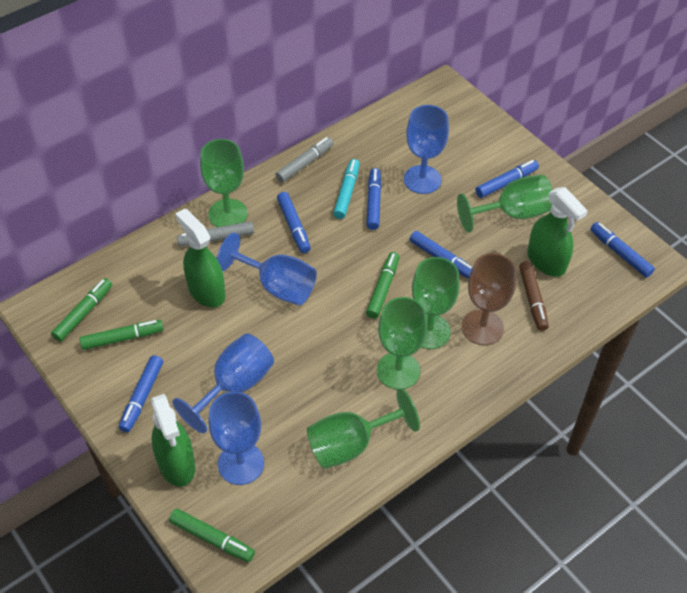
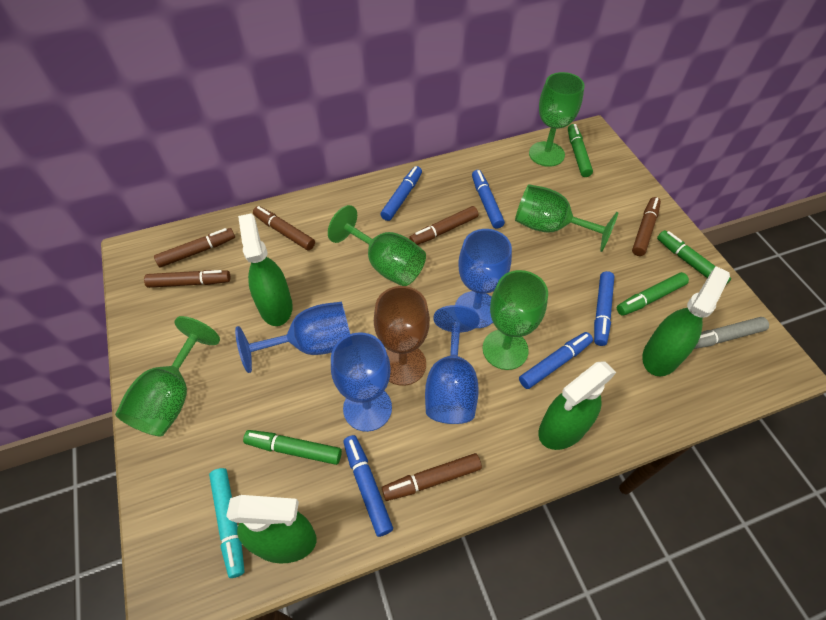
blue marker: [119,355,163,432] [277,192,311,253] [367,168,381,230] [409,231,473,279] [475,160,539,198] [590,222,655,278] = 6 -> [343,435,393,537] [380,166,422,221] [472,170,505,229] [519,332,593,389] [594,271,615,346] = 5
brown marker: [519,261,549,331] = 1 -> [144,270,230,288] [154,228,235,267] [253,206,315,250] [382,453,482,501] [409,206,478,245] [632,197,661,256] = 6
green spray bottle: [151,394,195,487] [175,209,225,307] [527,187,588,277] = 3 -> [226,495,317,563] [238,214,293,326] [538,362,616,450] [642,266,730,376] = 4
grey marker: [177,221,254,246] [275,137,333,183] = 2 -> [694,317,769,349] = 1

